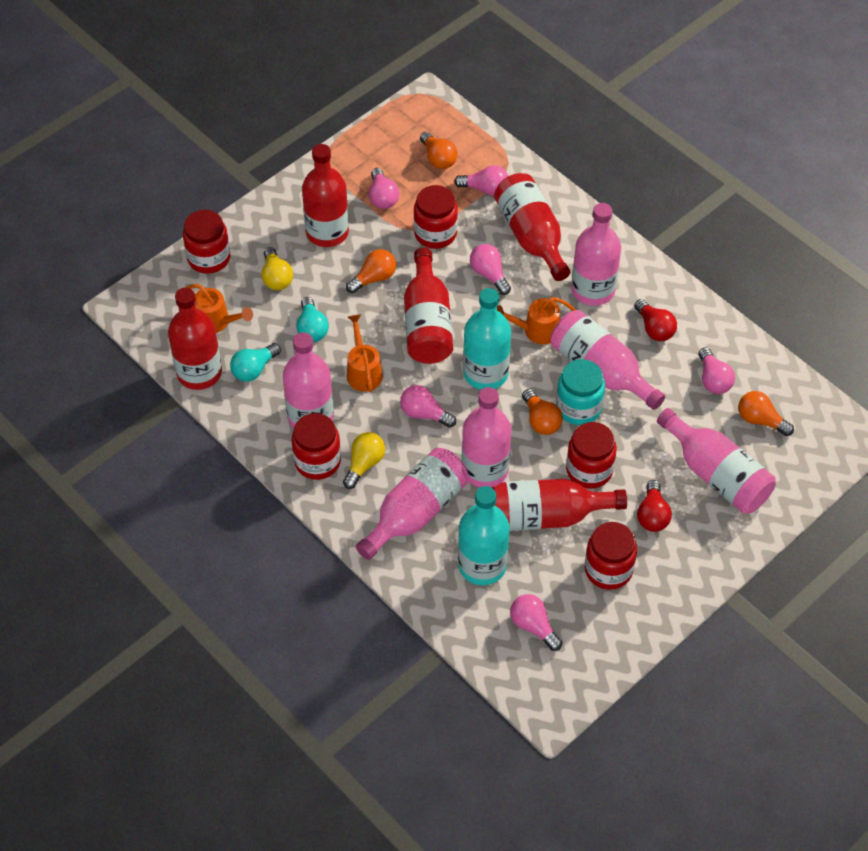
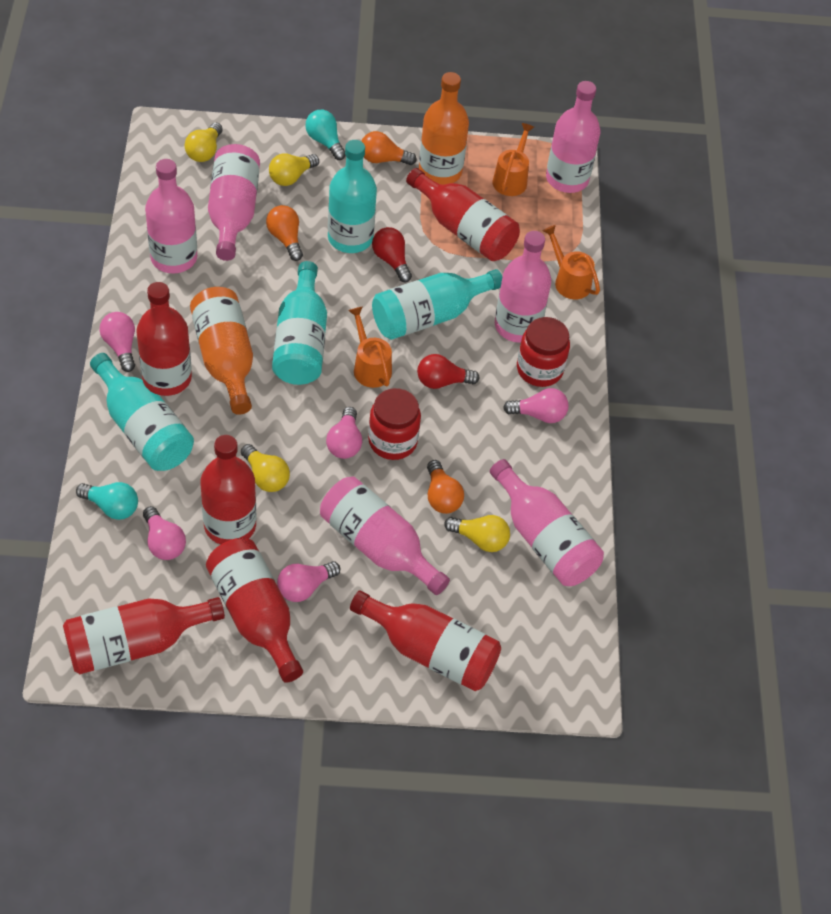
orange bottle: none = 0 -> [190,287,253,415] [419,72,469,185] = 2
orange light bulb: [346,249,396,293] [420,132,458,169] [522,389,563,435] [738,391,794,436] = 4 -> [266,205,303,261] [362,131,417,165] [427,460,464,514] = 3
pink light bulb: [369,168,400,209] [400,385,456,428] [454,165,508,196] [470,244,511,295] [510,594,562,651] [699,347,735,394] = 6 -> [100,312,135,372] [143,506,186,560] [277,561,340,602] [326,407,362,459] [503,388,569,423] = 5
red bottle: [168,288,222,390] [302,144,349,247] [404,248,453,364] [490,479,627,531] [494,173,570,281] = 5 -> [63,597,225,674] [136,282,192,396] [200,435,256,545] [206,538,303,683] [350,590,501,691] [406,168,520,261] = 6
red jar: [183,210,230,274] [292,413,341,480] [414,185,458,249] [566,422,617,489] [585,522,637,590] = 5 -> [368,388,421,460] [517,317,570,387] = 2
turquoise bottle: [458,486,510,585] [463,288,511,390] = 2 -> [90,353,194,471] [272,261,327,385] [328,140,377,253] [372,269,502,340] = 4
turquoise jar: [556,359,605,425] = 1 -> none = 0
yellow light bulb: [262,247,293,290] [343,432,385,489] = 2 -> [185,123,223,162] [241,444,290,492] [269,153,319,186] [444,515,510,552] = 4

